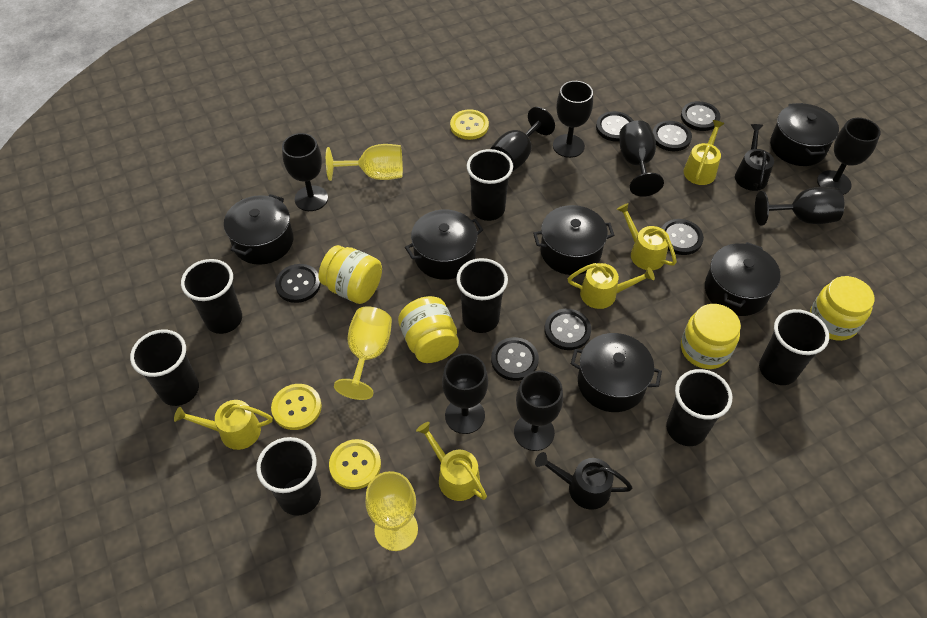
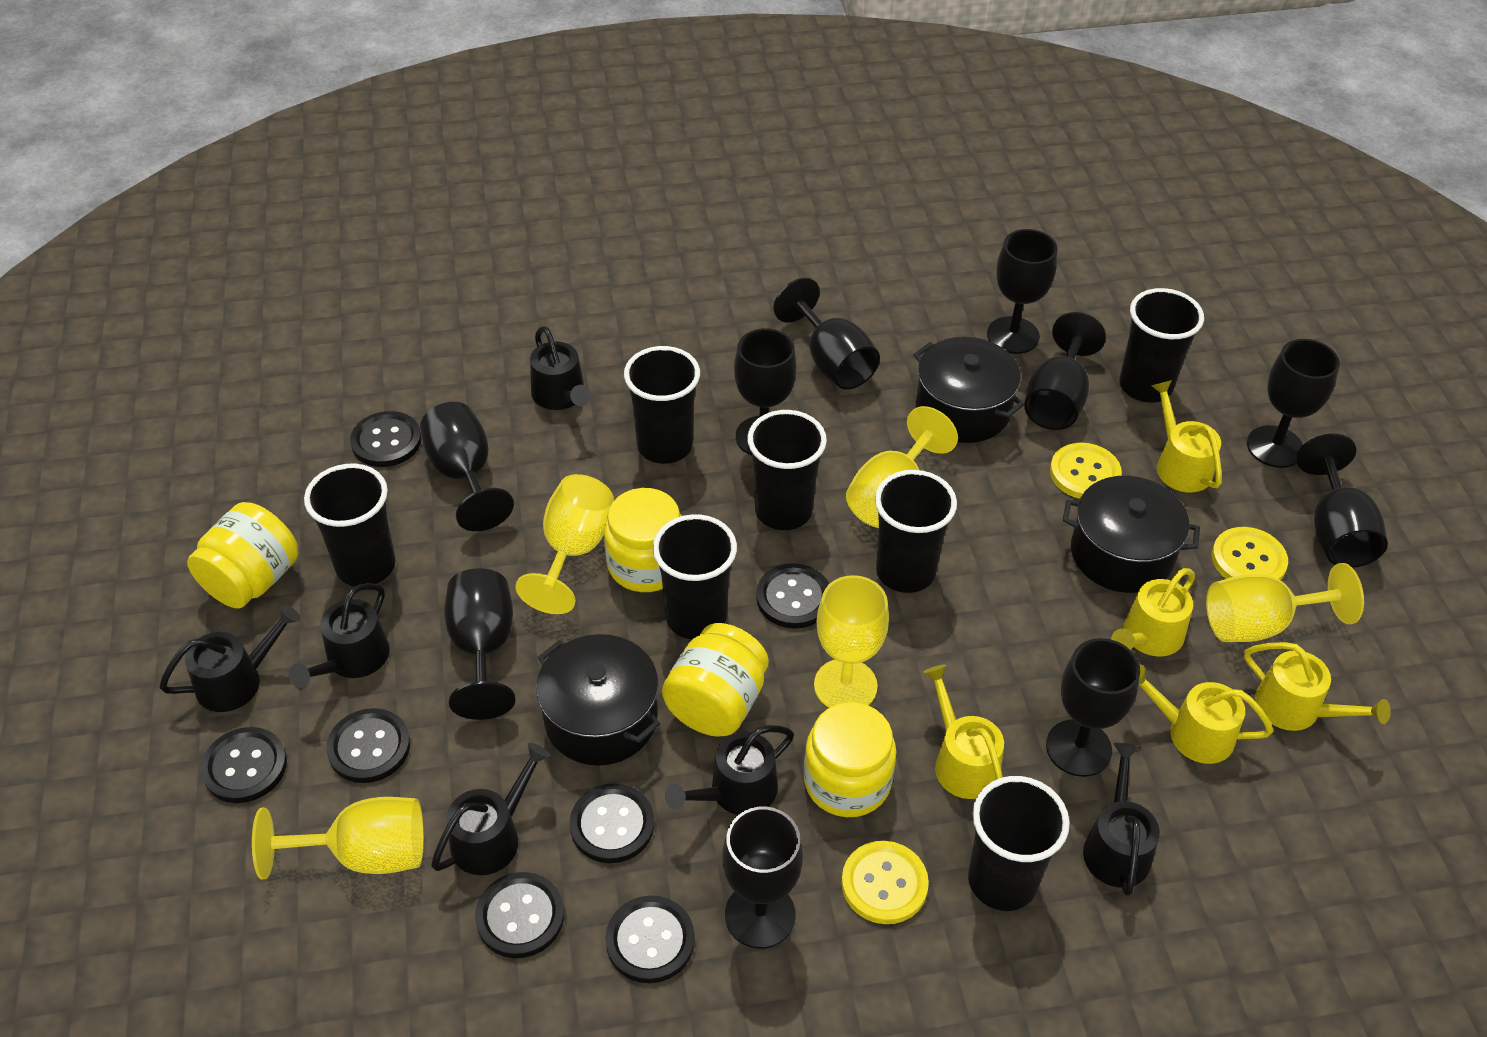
black goblet: [282,133,328,211] [442,353,488,434] [490,107,555,172] [514,370,563,451] [553,81,593,158] [619,120,664,197] [755,187,844,225] [817,118,881,195] = 8 -> [420,402,514,531] [444,568,515,720] [722,807,803,949] [734,328,797,455] [774,278,880,389] [987,229,1057,354] [1024,312,1106,430] [1046,638,1140,777] [1247,339,1340,468] [1296,434,1388,568] = 10
black pot: [224,194,293,265] [405,210,483,280] [533,205,614,275] [571,333,662,412] [705,242,781,316] [770,103,839,166] = 6 -> [536,634,660,766] [913,337,1025,443] [1063,476,1200,593] = 3
black watering can: [535,452,633,510] [735,124,774,191] = 2 -> [159,605,301,712] [288,583,390,688] [431,743,551,875] [530,326,591,410] [665,725,794,815] [1083,743,1160,896] = 6
yellow goblet: [326,144,403,181] [334,306,392,400] [365,471,418,551] = 3 -> [252,797,424,879] [515,474,614,614] [814,575,889,708] [846,406,958,528] [1206,563,1364,642] = 5

